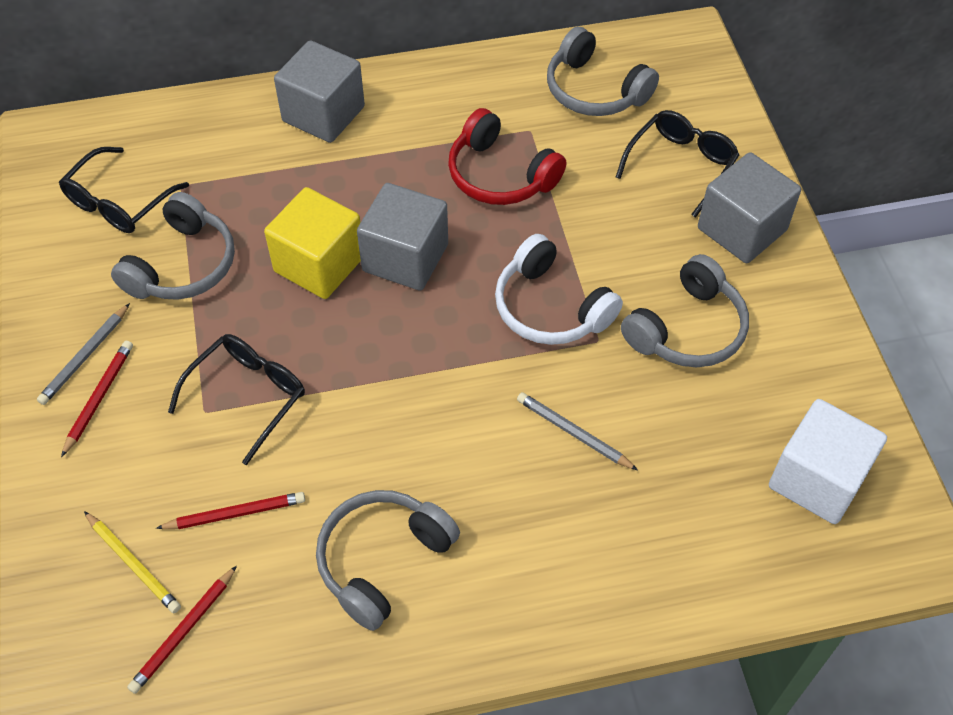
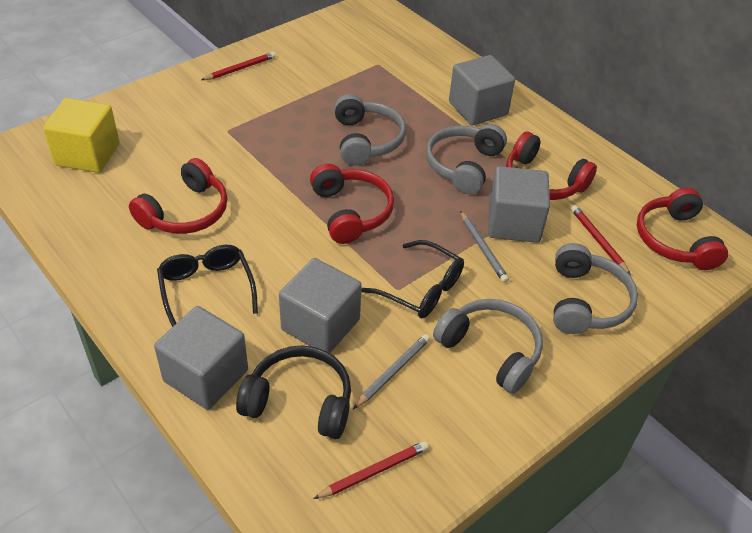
black glasses: [59,147,189,233] [168,334,305,465] [616,110,739,218] = 3 -> [157,245,258,327] [361,240,464,318] = 2
black headphones: none = 0 -> [236,346,351,439] = 1
grey cube: [274,40,365,143] [357,183,448,291] [698,152,801,263] = 3 -> [154,306,248,410] [279,258,362,353] [449,55,515,126] [488,166,550,243] = 4
red headphones: [448,108,566,205] = 1 -> [129,158,227,234] [310,164,394,244] [506,132,597,200] [637,188,728,270] = 4
white cube: [769,399,887,524] = 1 -> none = 0
white headphones: [495,234,623,345] = 1 -> none = 0
yellow pencil: [84,511,181,613] = 1 -> none = 0

